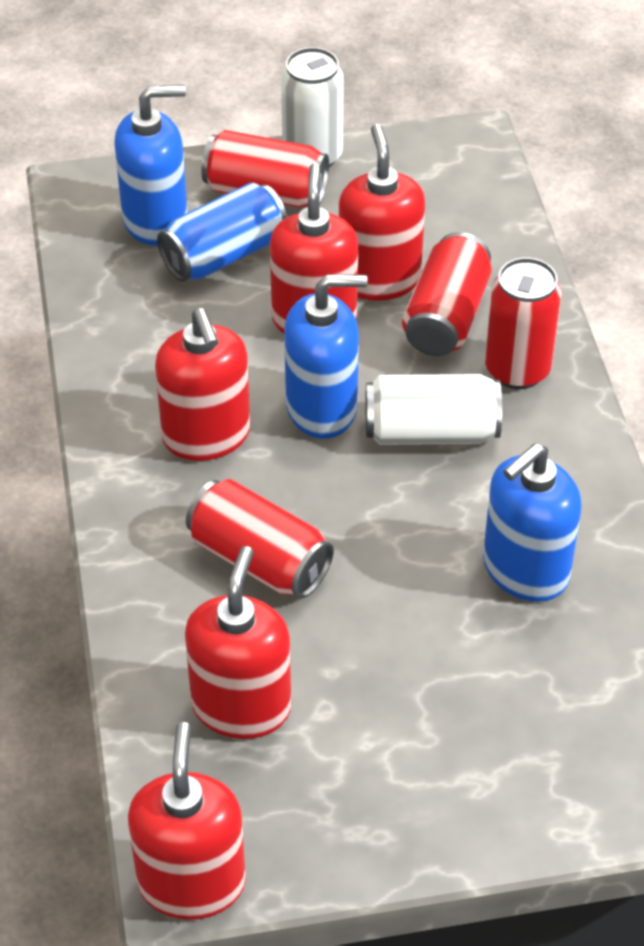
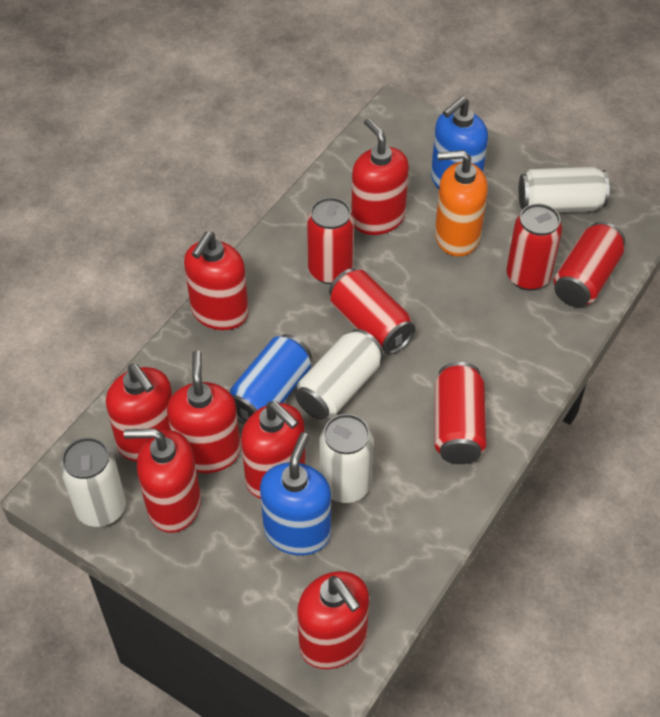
blue soap dispenser: [114,85,188,246] [284,274,368,438] [483,443,582,602] = 3 -> [260,432,331,555] [431,96,488,189] = 2
orange soap dispenser: none = 0 -> [435,150,488,256] = 1
red can: [186,479,334,599] [201,130,329,208] [402,232,492,356] [485,257,562,389] = 4 -> [307,197,354,284] [329,269,415,354] [435,362,486,464] [506,204,562,291] [553,222,625,307] = 5
red soap dispenser: [128,722,246,920] [155,308,250,461] [185,546,291,739] [270,163,358,334] [339,124,425,301] = 5 -> [106,364,172,462] [124,428,201,533] [167,350,241,473] [184,232,249,330] [241,401,306,499] [297,571,369,669] [351,118,409,235] = 7
white can: [281,47,344,167] [366,374,502,445] = 2 -> [60,437,126,527] [295,329,384,420] [319,414,373,503] [519,167,609,212] = 4

